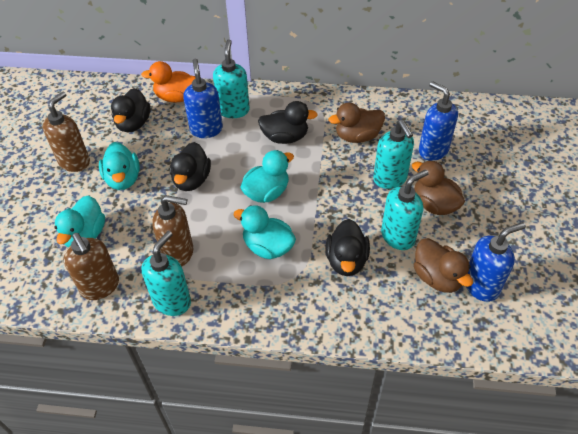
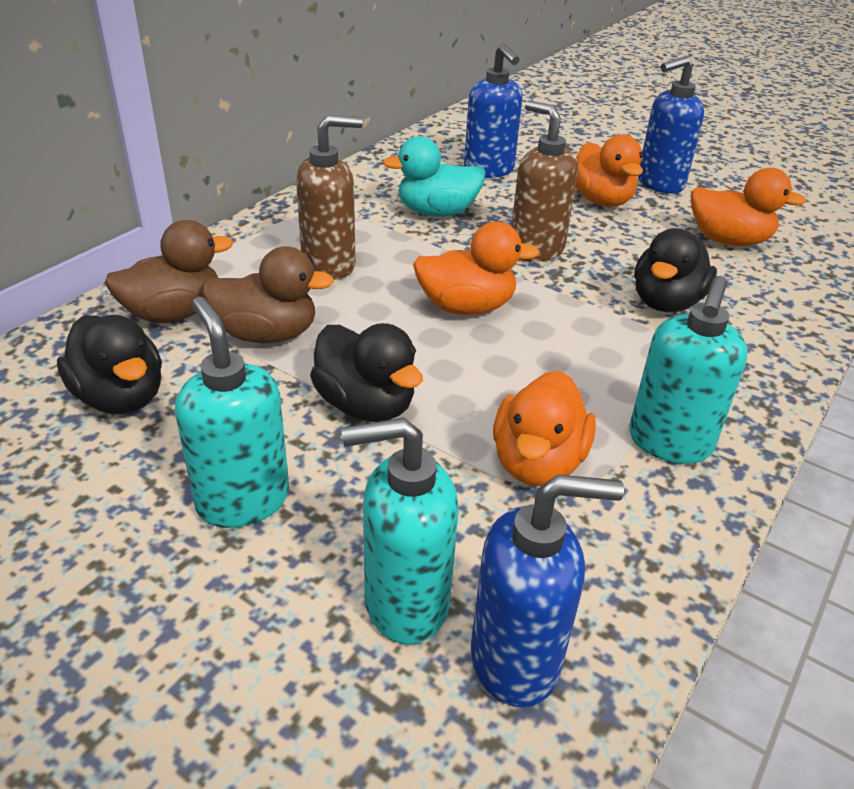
black duck: [111,88,150,133] [170,142,211,191] [258,101,318,144] [326,219,370,276] = 4 -> [57,315,162,414] [310,323,423,422] [634,228,717,312] = 3
brown duck: [328,102,385,143] [412,160,465,215] [414,238,473,293] = 3 -> [104,220,233,323] [202,247,334,343] = 2
brown soap dispenser: [43,91,90,172] [64,233,119,300] [152,195,193,266] = 3 -> [296,115,363,280] [512,100,578,262] = 2
orange duck: [141,61,195,103] = 1 -> [413,222,540,315] [493,371,596,486] [575,134,643,207] [691,168,807,246] = 4
turquoise duck: [55,195,105,247] [99,142,140,190] [233,205,296,259] [240,150,294,203] = 4 -> [383,136,486,217] = 1
turquoise soap dispenser: [141,231,191,316] [213,40,250,118] [373,120,414,189] [381,170,429,250] = 4 -> [175,297,289,528] [341,417,459,644] [629,276,748,464] = 3

